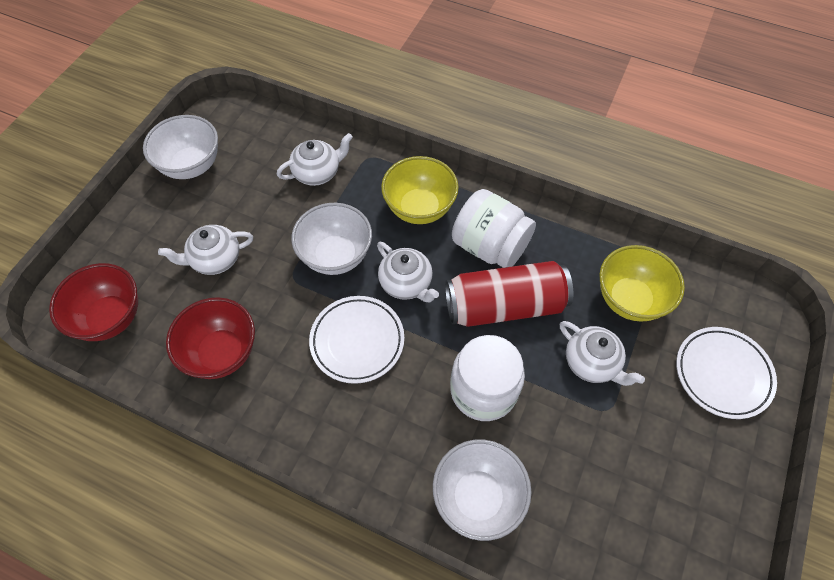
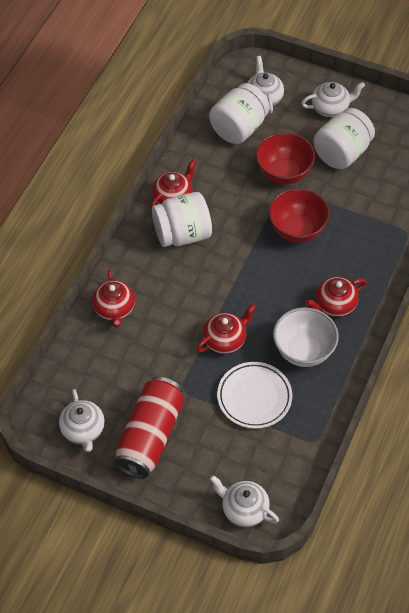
red teapot: none = 0 -> [92,270,135,328] [150,159,197,210] [196,304,256,354] [305,277,366,317] = 4
white bowl: [143,115,218,179] [291,203,372,275] [433,439,532,541] = 3 -> [273,307,339,367] = 1
white jar: [450,335,525,421] [452,189,536,268] = 2 -> [152,192,212,247] [209,83,270,144] [313,108,375,169] = 3
white plate: [309,296,404,384] [676,327,777,419] = 2 -> [217,362,292,429] = 1
yellow bowl: [381,156,459,224] [600,245,685,321] = 2 -> none = 0

